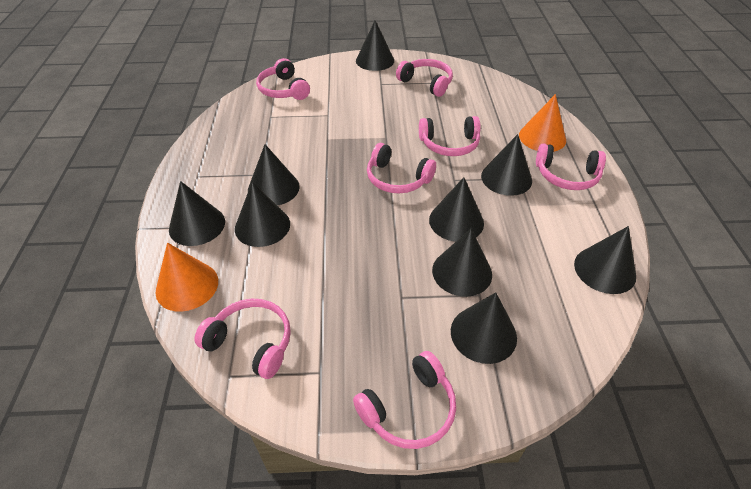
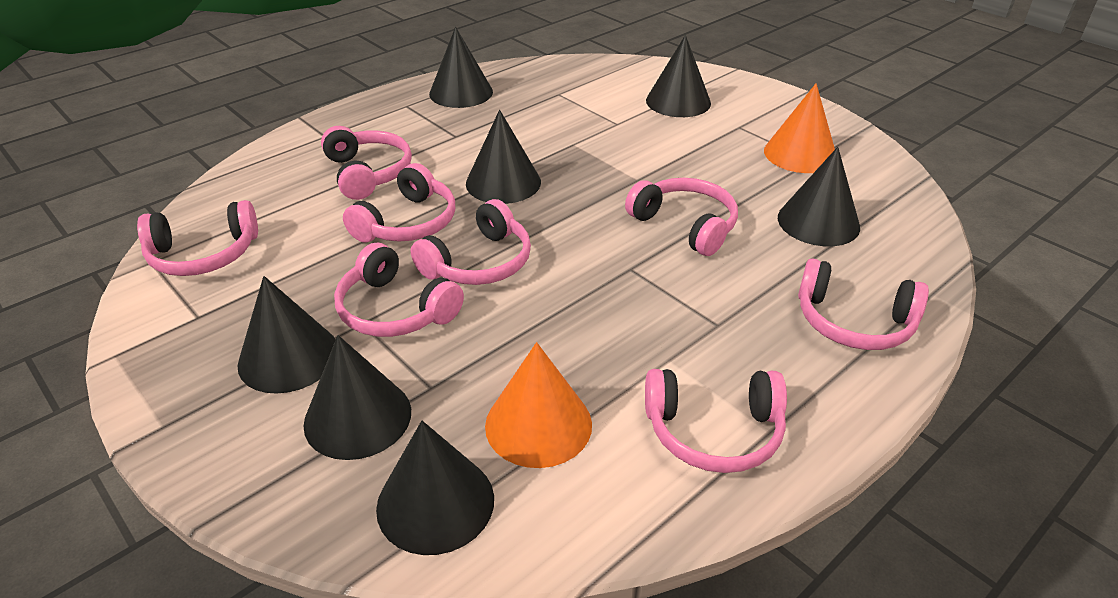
black cone: [169,181,225,246] [235,182,290,247] [248,144,300,206] [356,20,394,71] [429,177,484,242] [432,229,492,297] [451,292,517,364] [481,134,532,196] [574,226,636,294] = 9 -> [238,276,336,394] [303,335,411,460] [376,421,494,555] [429,27,493,108] [466,110,541,204] [646,35,711,117] [778,147,860,246] = 7
pink headphones: [195,299,291,379] [256,58,310,100] [353,351,456,449] [367,143,436,193] [396,59,453,97] [419,116,481,156] [536,144,606,190] = 7 -> [137,200,258,276] [321,126,412,200] [334,243,464,337] [343,163,455,242] [411,199,531,285] [625,178,738,256] [645,369,787,473] [798,259,929,350] = 8

